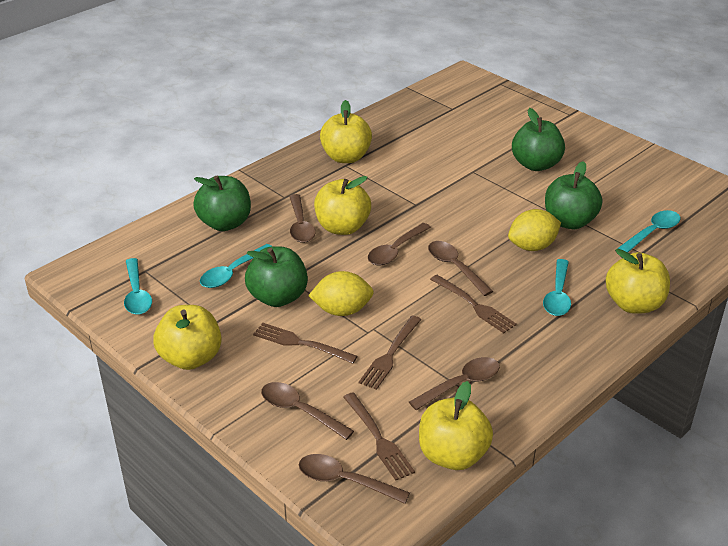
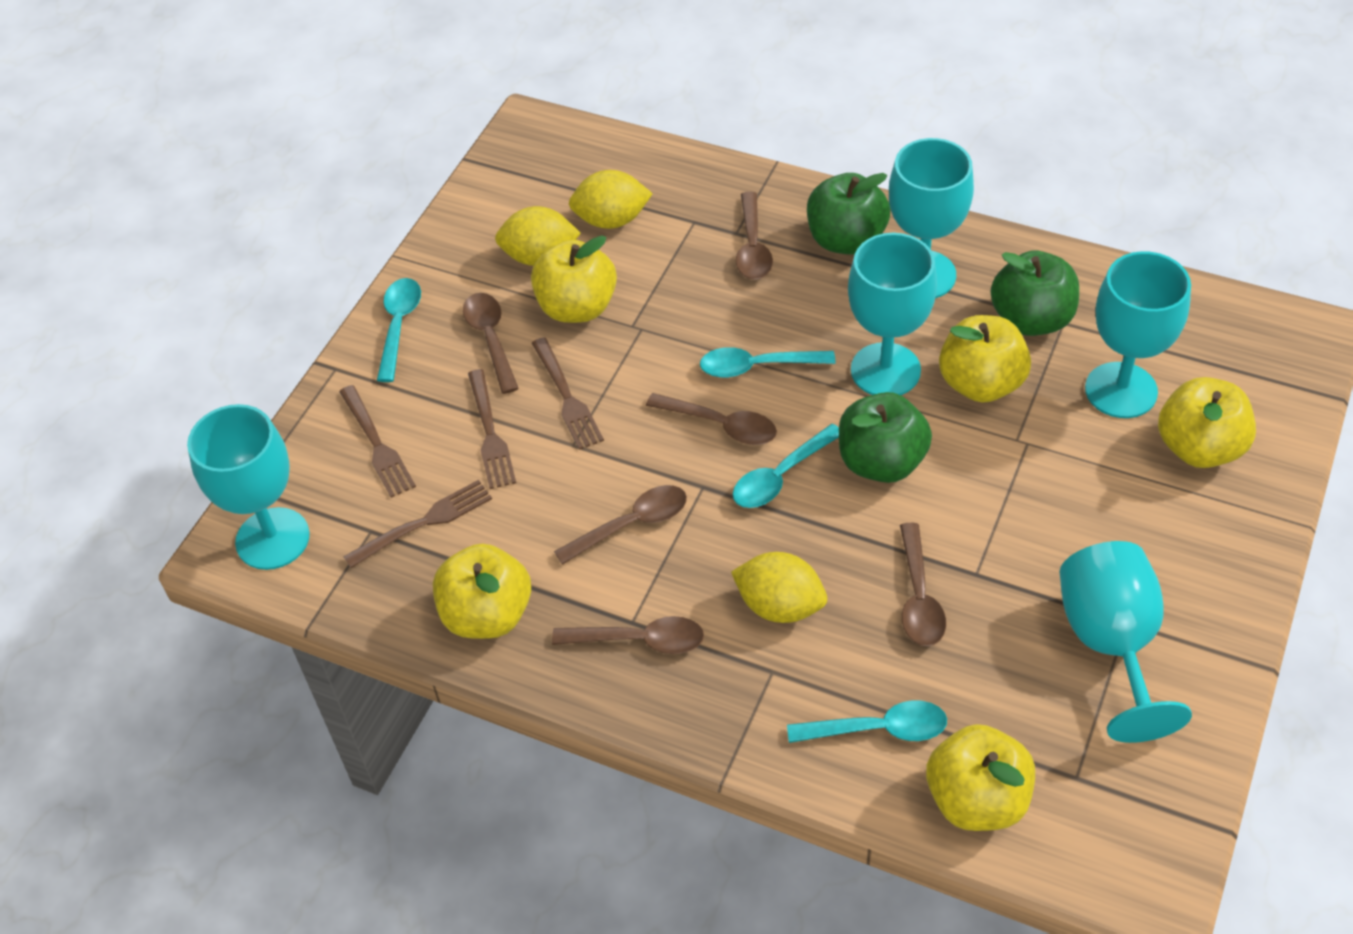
green apple: [193,176,251,231] [245,246,308,307] [512,108,565,171] [545,161,602,229] = 4 -> [807,173,890,255] [839,392,932,483] [990,251,1079,336] = 3
turquoise goblet: none = 0 -> [187,404,310,570] [848,233,937,395] [889,138,974,298] [1059,541,1192,743] [1085,251,1191,418] = 5
yellow lemon: [308,271,374,316] [508,209,561,251] = 2 -> [495,206,581,266] [569,170,653,229] [731,552,827,623] = 3

